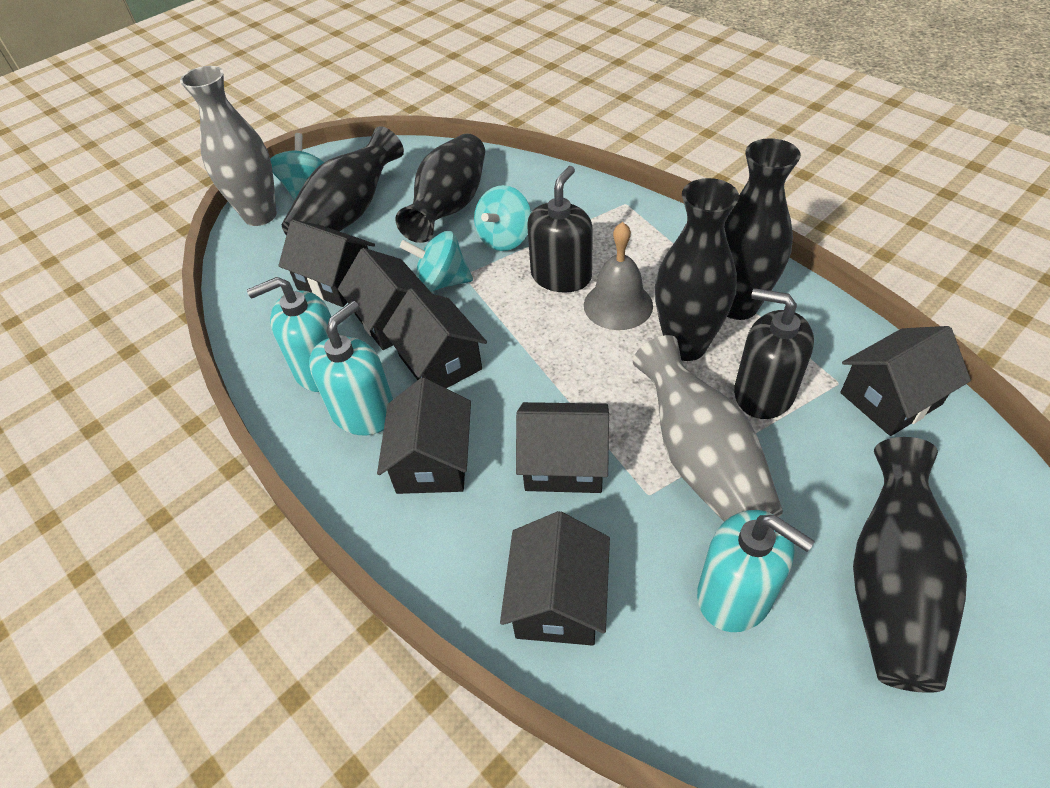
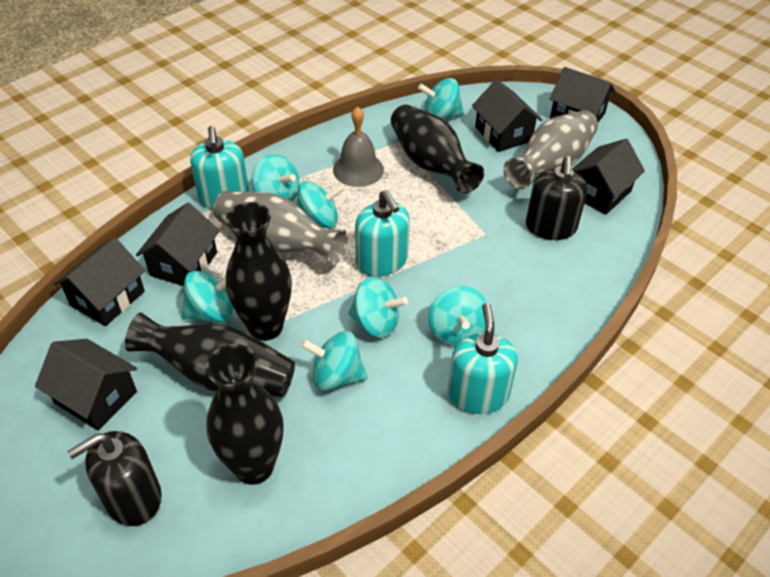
black house: [278,220,375,307] [338,248,432,350] [377,378,471,494] [383,288,487,388] [500,511,610,646] [516,402,609,493] [840,326,971,436] = 7 -> [35,339,137,431] [54,238,145,326] [136,203,220,286] [472,79,542,152] [550,67,615,122] [572,139,645,215] = 6
black vase: [282,126,404,235] [395,134,485,243] [655,178,739,361] [724,138,801,320] [853,437,967,693] = 5 -> [125,312,295,397] [205,344,284,485] [226,202,292,341] [391,105,484,194] = 4
turquoise spinning top: [270,133,324,200] [400,231,473,292] [474,185,531,251] = 3 -> [182,271,233,323] [252,154,300,202] [296,181,345,229] [301,331,368,391] [348,277,408,338] [418,78,464,120] [428,286,487,346] = 7

